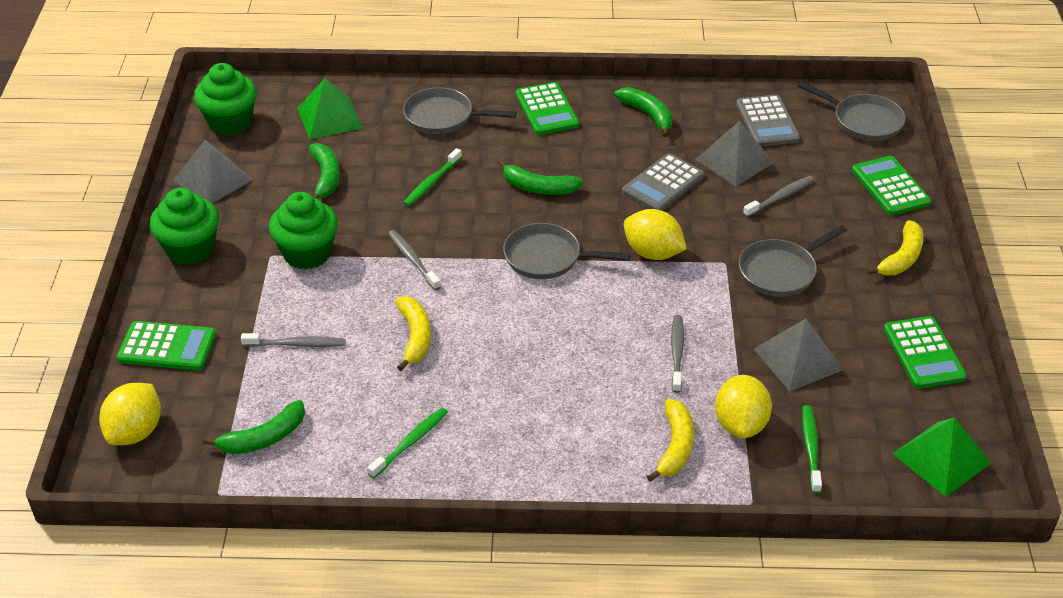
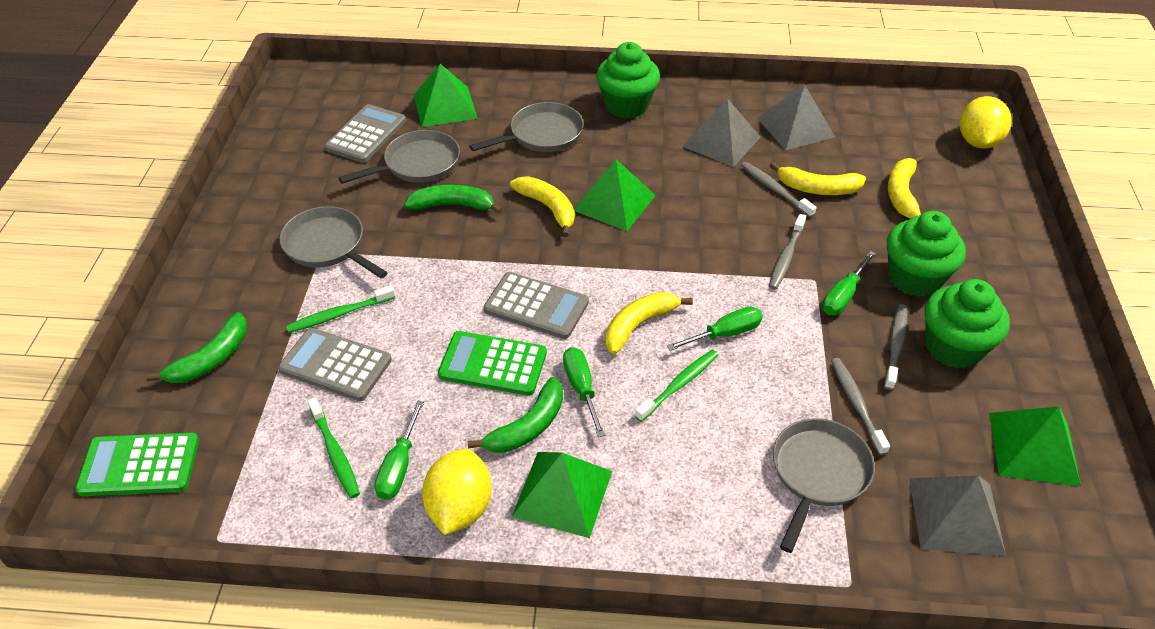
green banana: [203,400,305,454] [309,143,340,199] [498,160,583,195] [615,87,673,137] = 4 -> [146,312,247,383] [404,185,502,214] [468,377,563,453] = 3
green calculator: [117,321,216,370] [516,82,579,135] [852,156,931,216] [884,316,967,389] = 4 -> [75,432,199,496] [438,331,547,396] = 2
green pyramid: [297,78,363,139] [893,418,991,497] = 2 -> [414,64,478,127] [512,452,612,538] [574,159,656,231] [989,407,1081,486] = 4
green screwdriver: none = 0 -> [374,400,424,500] [563,347,605,437] [667,307,763,351] [823,251,876,315] = 4
grey calculator: [622,153,704,211] [736,94,800,147] = 2 -> [278,328,392,401] [325,104,406,163] [483,272,589,339] = 3
yellow banana: [396,296,431,371] [647,399,694,482] [866,220,924,275] = 3 -> [510,176,575,237] [605,292,693,354] [770,162,866,195] [888,155,924,219] = 4
yellow lemon: [99,383,161,445] [624,209,687,260] [715,375,772,438] = 3 -> [422,449,492,535] [959,96,1012,148] = 2

